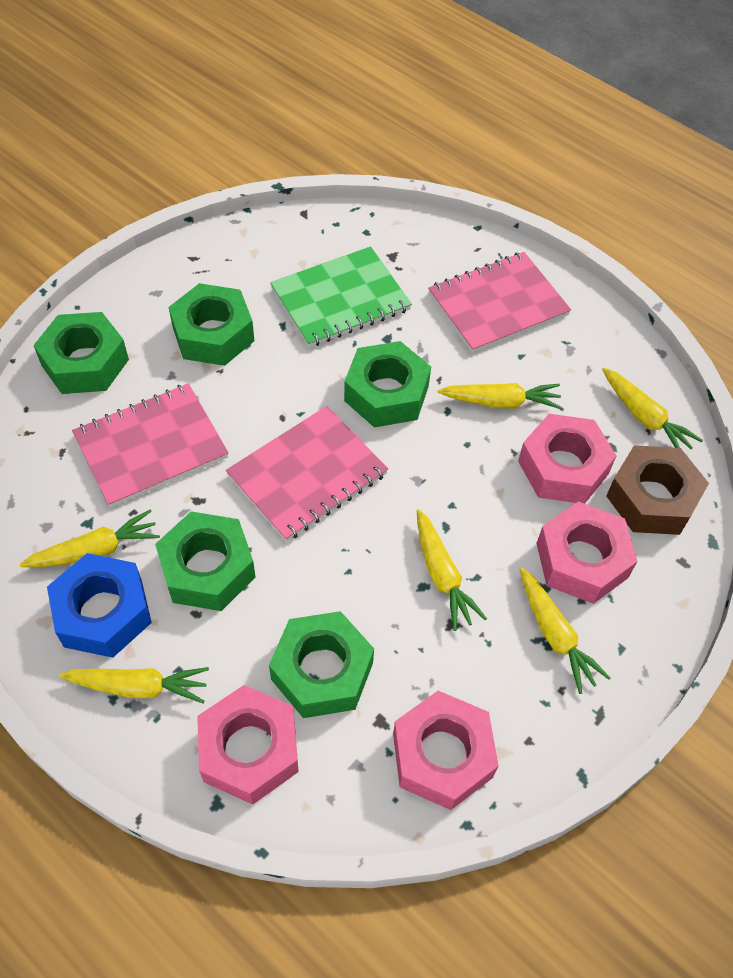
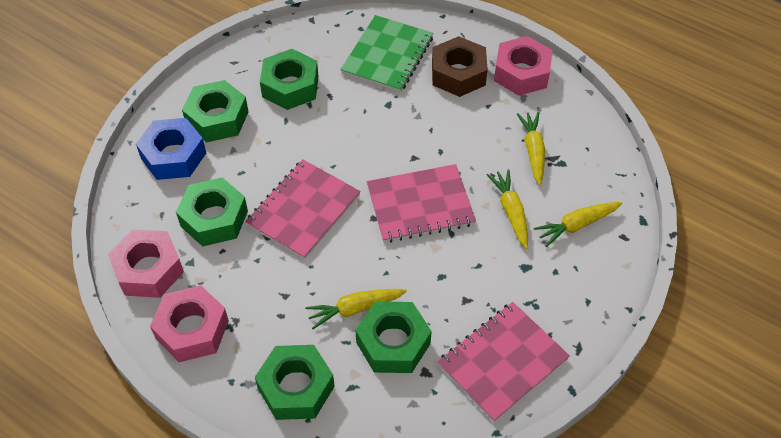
pink nut: [197,685,299,805] [393,691,499,810] [518,414,617,504] [536,501,638,604] = 4 -> [108,229,184,298] [150,285,229,362] [494,36,553,96] = 3
yellow carrot: [19,510,160,567] [59,667,209,704] [417,509,487,631] [438,383,562,409] [520,567,611,694] [602,368,703,450] = 6 -> [305,289,407,329] [487,169,528,249] [517,112,545,185] [534,202,622,247] = 4

